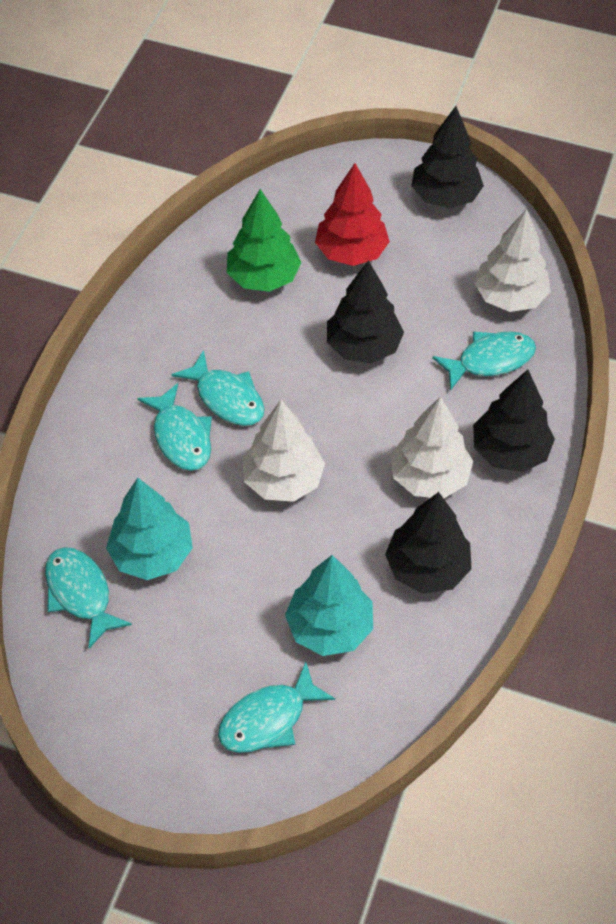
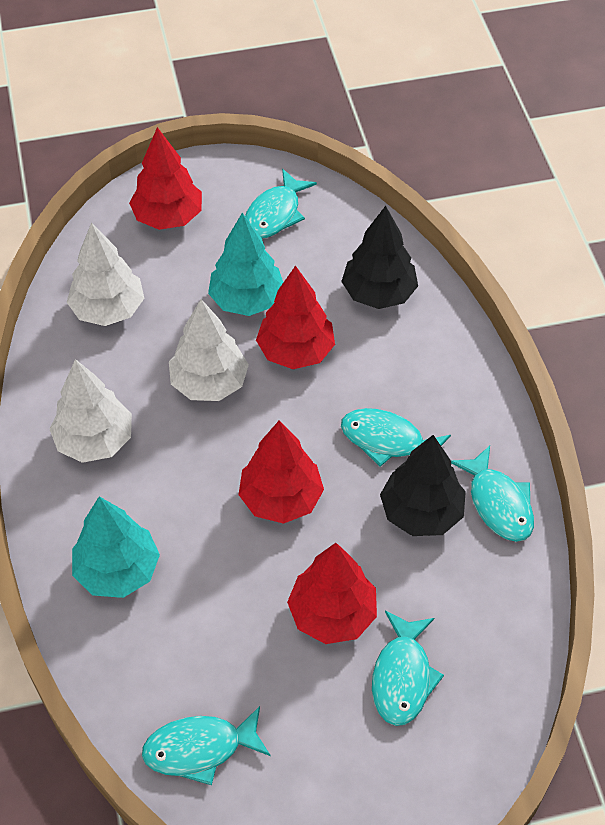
black tree: [327,260,404,363] [385,492,471,594] [411,106,484,208] [473,370,555,472] = 4 -> [341,206,418,309] [380,435,466,536] = 2
green tree: [227,189,301,292] = 1 -> none = 0
red tree: [315,163,390,266] = 1 -> [129,127,202,230] [238,420,324,524] [256,265,335,369] [287,543,377,644] = 4

